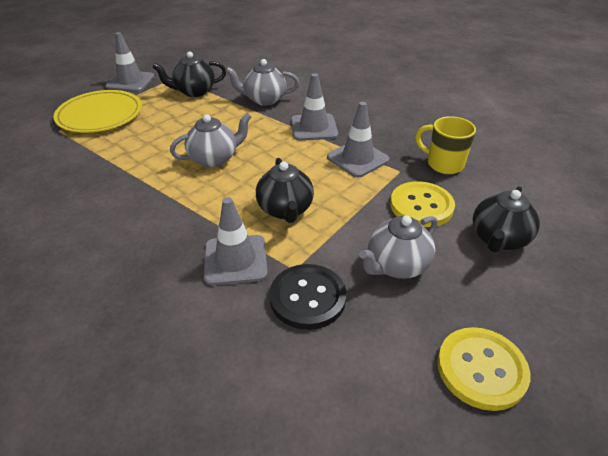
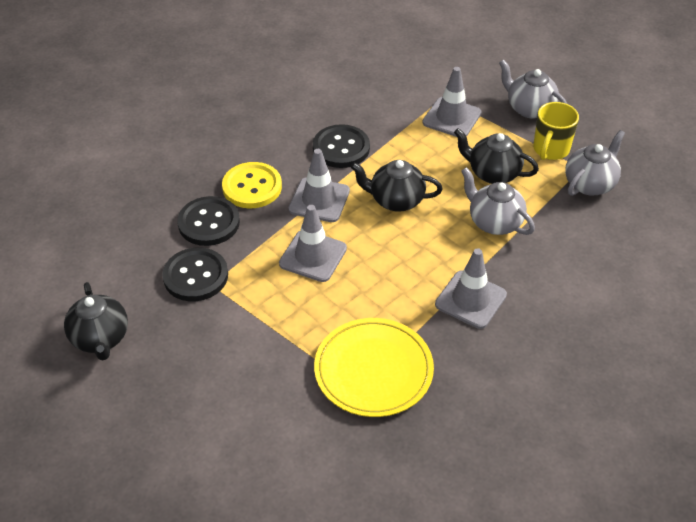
black button: [269,264,346,330] = 1 -> [162,248,228,301] [177,196,240,246] [313,124,370,168] = 3
yellow button: [390,181,455,227] [437,327,530,411] = 2 -> [222,162,282,209] = 1

